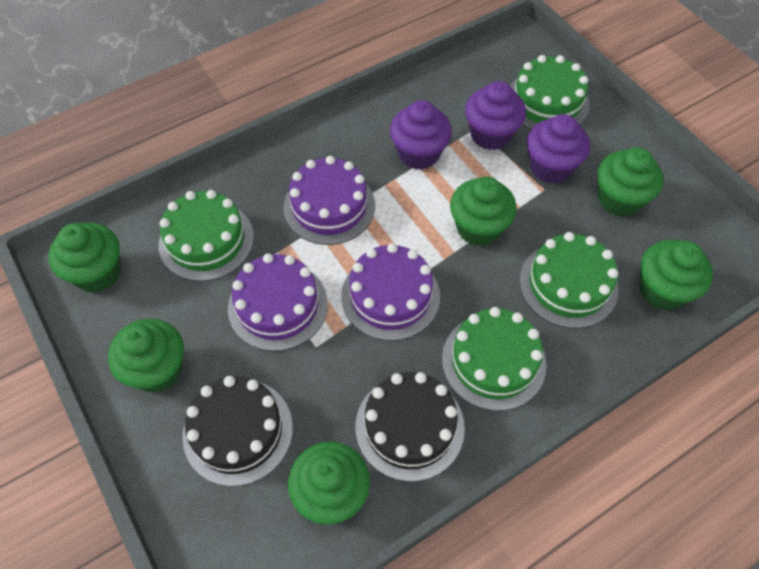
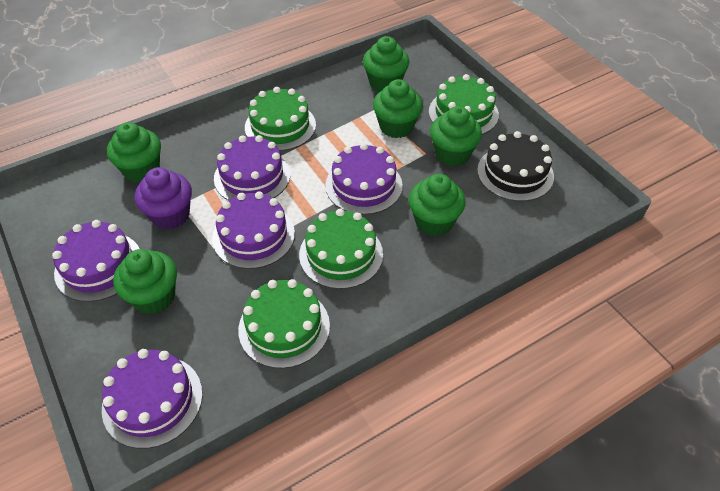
black cake: [182,376,293,486] [356,372,465,482] = 2 -> [477,131,554,201] = 1
purple cake: [228,253,328,351] [283,156,375,245] [341,243,440,341] = 3 -> [52,220,140,302] [102,349,203,449] [212,191,295,269] [214,135,290,201] [325,143,403,215] = 5
purple cupcake: [390,100,452,170] [465,81,526,150] [527,114,590,184] = 3 -> [135,167,192,230] = 1

